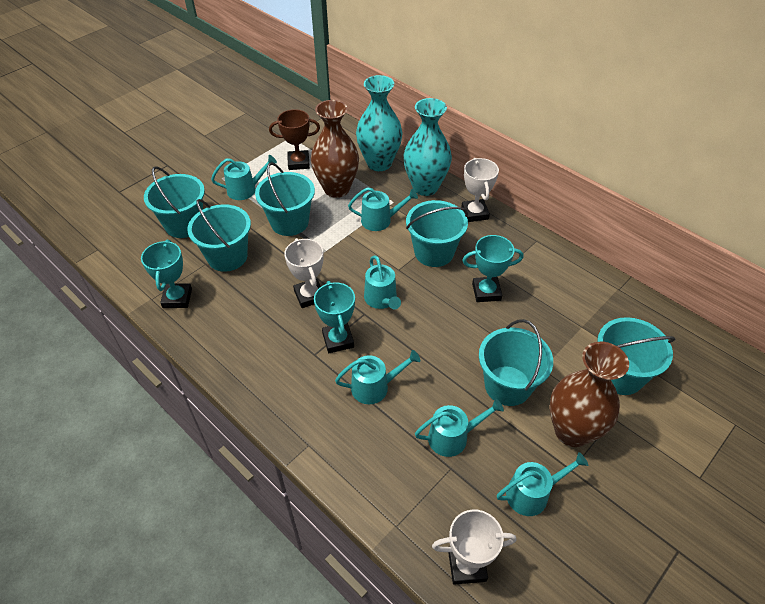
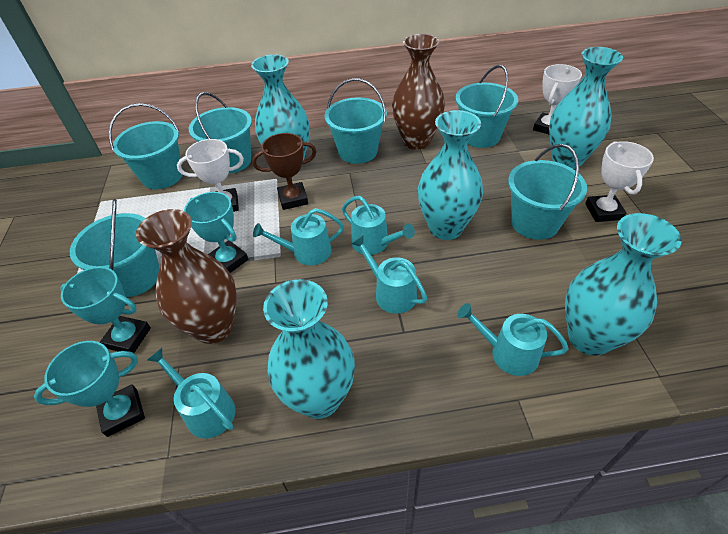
turquoise vase: [356,75,403,171] [403,98,452,196] = 2 -> [251,54,310,165] [263,279,355,419] [418,110,483,240] [549,47,623,169] [565,213,682,356] = 5
turquoise watering can: [211,155,277,200] [335,350,420,404] [348,187,418,231] [364,256,401,309] [415,398,504,457] [497,452,588,516] = 6 -> [147,348,236,439] [253,208,344,265] [342,196,415,255] [351,235,427,314] [457,303,569,376] = 5

